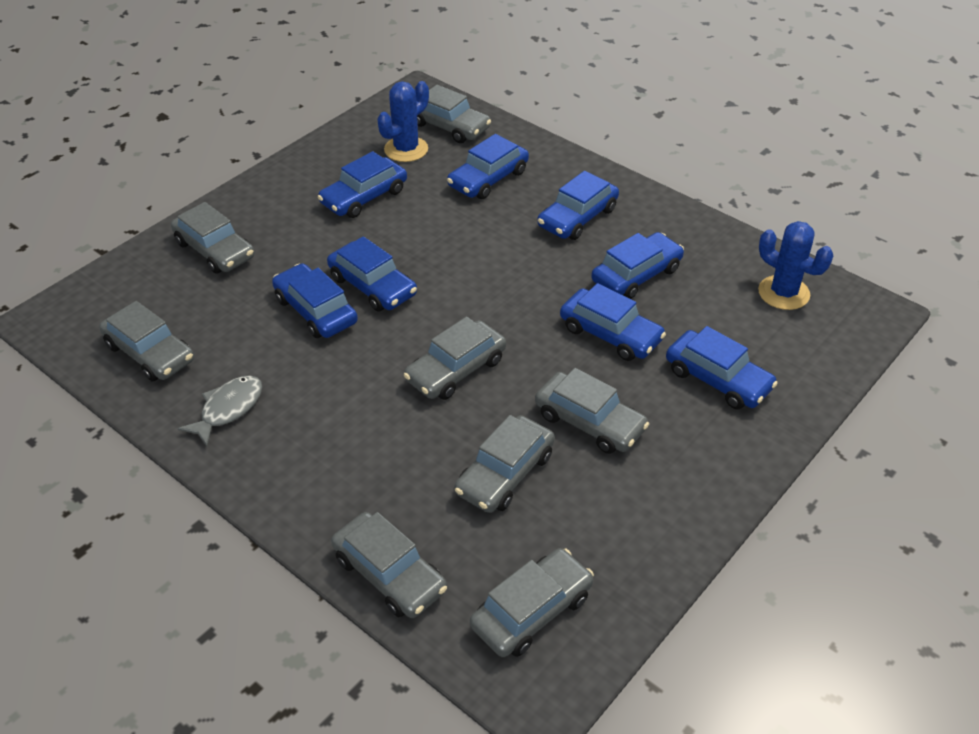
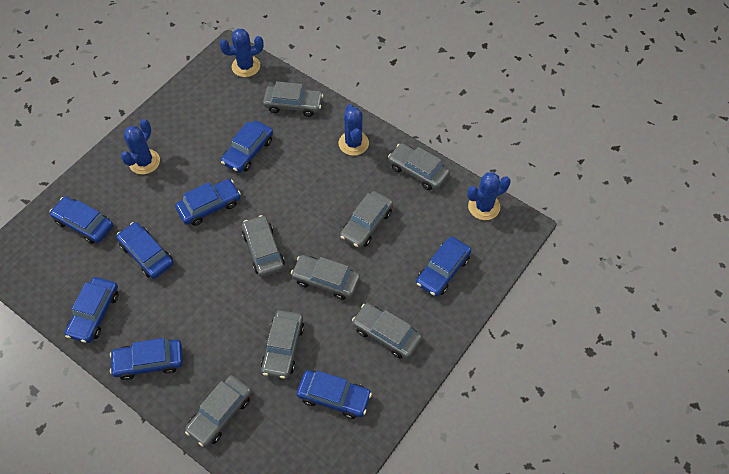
blue cactus: [377,81,429,162] [758,221,833,310] = 2 -> [121,119,160,174] [219,29,264,77] [339,104,369,156] [467,172,511,220] = 4
grey fish: [177,375,262,446] = 1 -> none = 0

